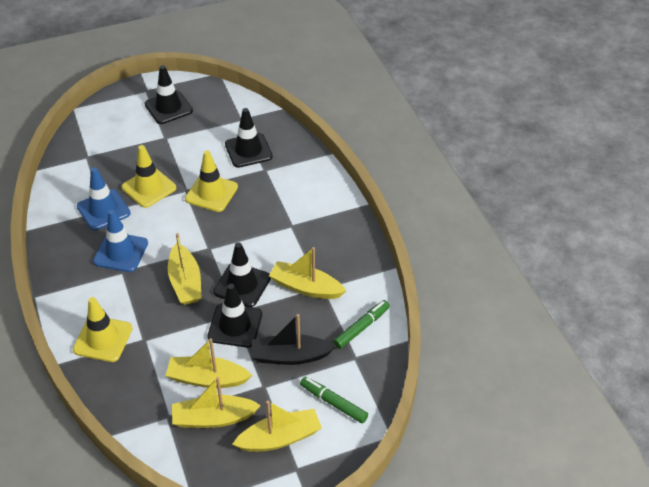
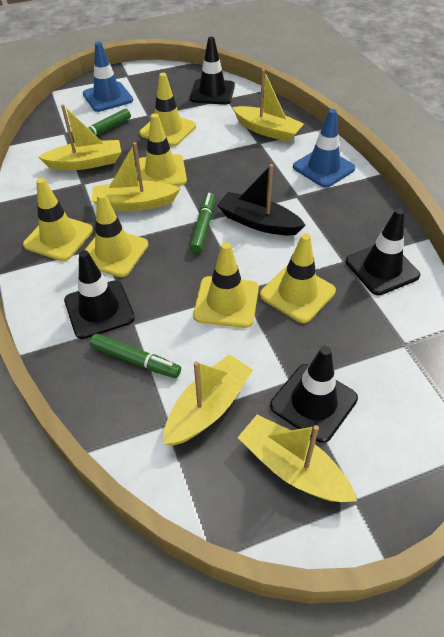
green marker: [300,377,368,423] [333,300,390,349] = 2 -> [72,109,131,143] [89,334,181,378] [189,193,215,254] = 3
yellow traffic cone: [73,297,133,362] [122,145,176,208] [185,150,238,212] = 3 -> [23,178,93,261] [78,193,148,277] [136,113,187,186] [139,73,196,147] [193,242,259,328] [260,233,336,323] = 6

